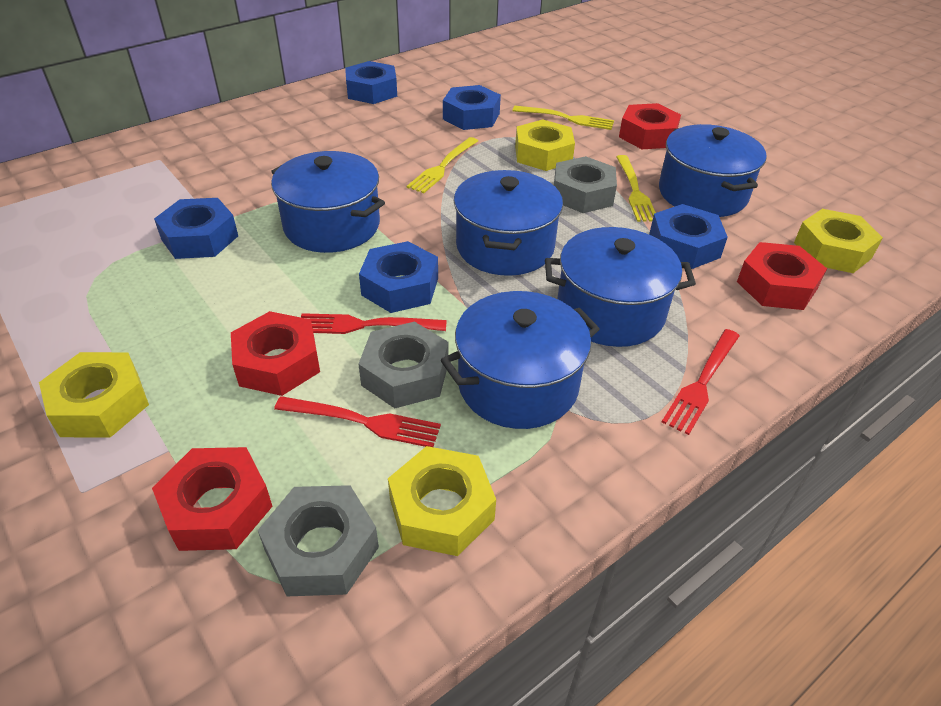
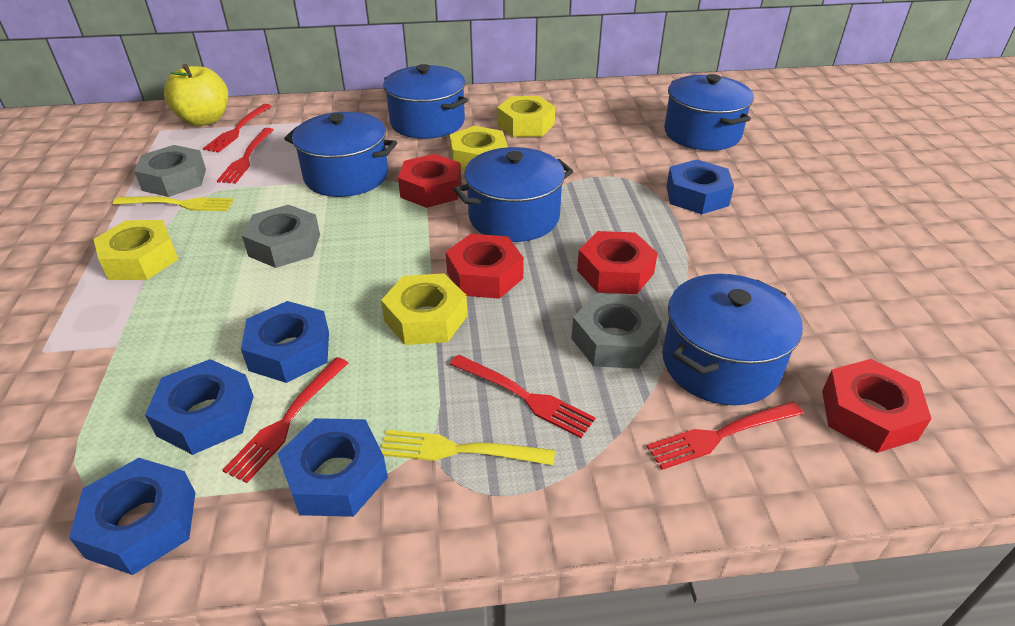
red fork: [274,396,441,447] [301,313,447,334] [662,329,740,435] = 3 -> [203,104,272,153] [217,128,273,184] [223,357,348,483] [450,354,596,438] [647,401,804,470] = 5
yellow apple: none = 0 -> [164,64,228,126] = 1
yellow fork: [407,137,478,193] [512,106,614,130] [617,155,656,222] = 3 -> [113,196,234,211] [381,430,555,465] = 2

